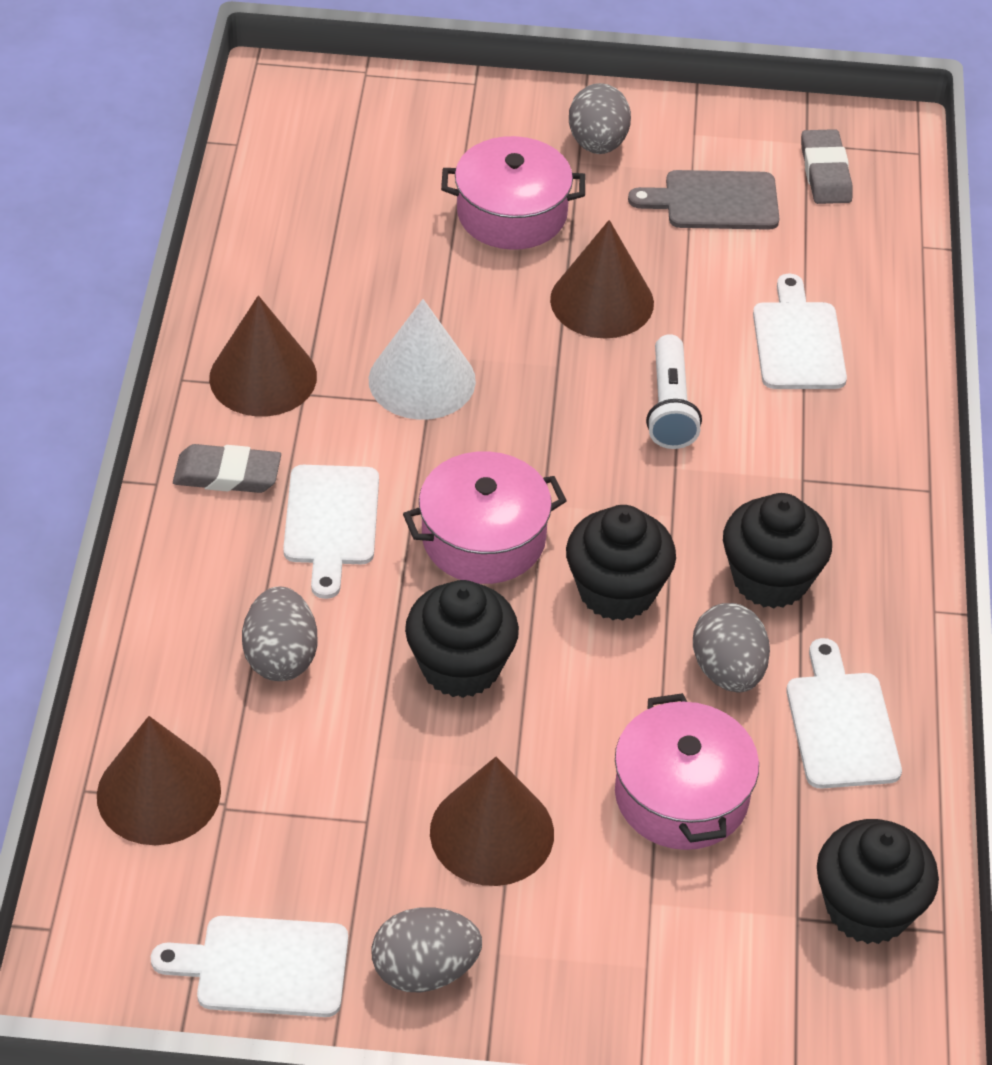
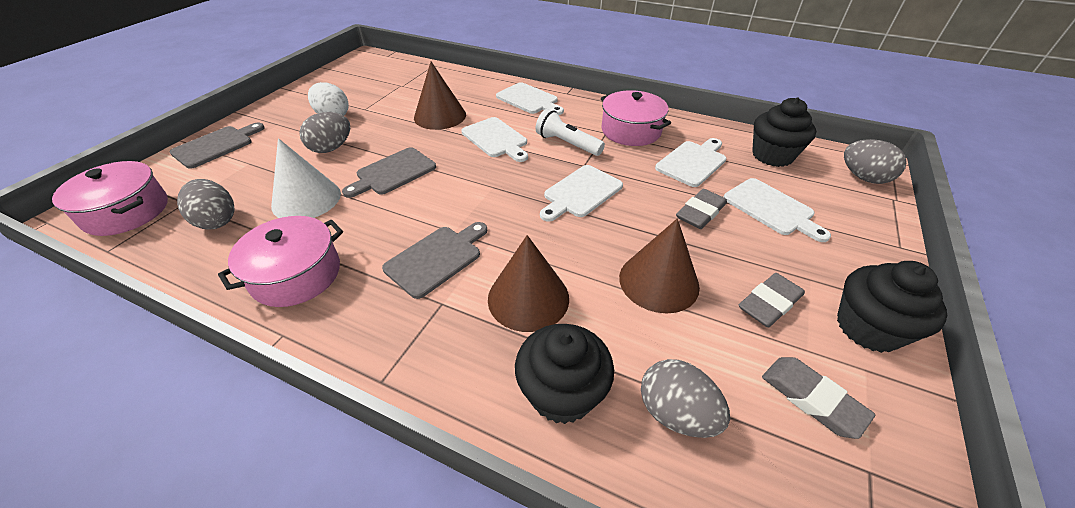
black cupcake: [405,580,519,698] [566,505,676,621] [723,493,832,609] [817,819,939,944] = 4 -> [515,324,614,424] [752,97,816,167] [837,261,947,353] = 3
brown cone: [97,716,221,845] [209,296,317,416] [430,757,554,886] [550,220,654,339] = 4 -> [414,62,466,130] [488,235,569,332] [619,219,700,313] = 3
grey cutting board: [628,170,779,230] = 1 -> [170,122,265,169] [342,147,436,198] [382,222,487,299] = 3
grey eraser: [173,444,281,493] [801,129,853,204] = 2 -> [676,189,727,229] [738,273,805,327] [762,357,875,439] = 3
white cutting board: [151,916,348,1017] [283,465,379,599] [753,274,847,389] [786,638,902,789] = 4 -> [461,117,528,162] [496,82,564,115] [540,165,623,222] [655,138,727,187] [724,178,831,242] = 5
white egg: none = 0 -> [308,82,349,116] = 1

